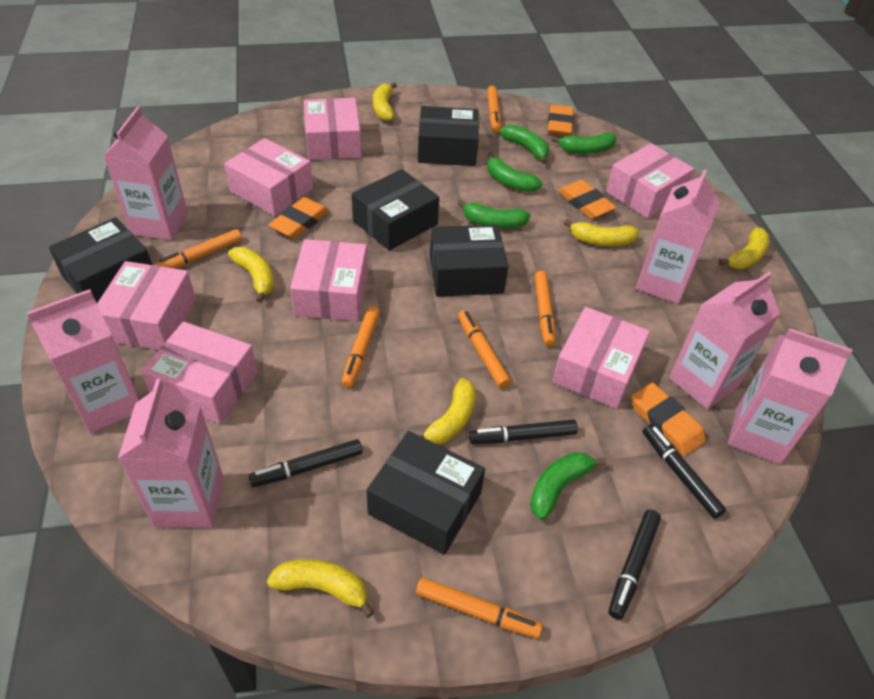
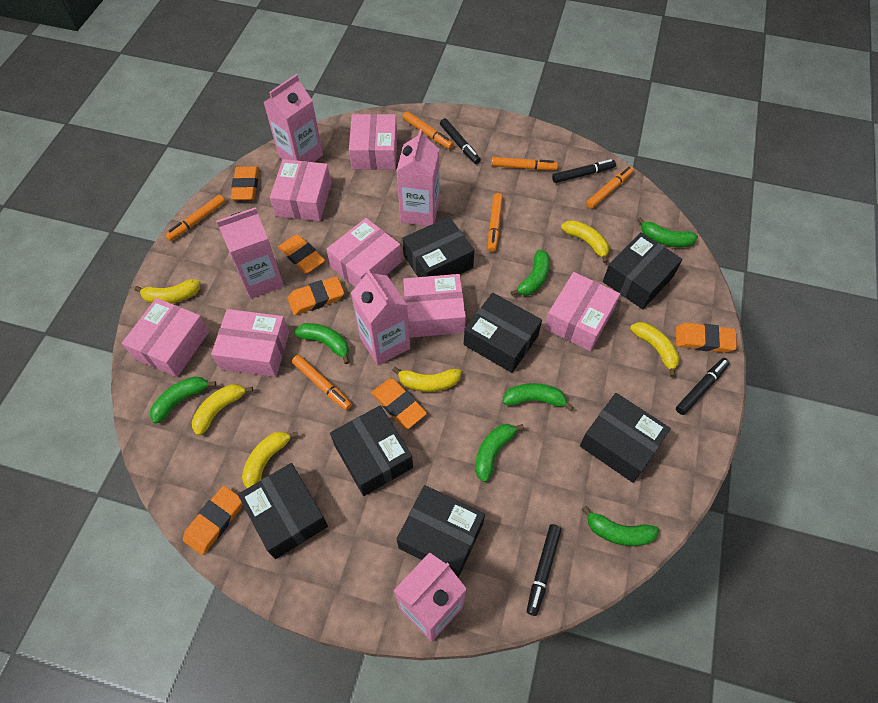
black box: [49,217,152,303] [352,169,439,251] [367,431,485,555] [418,106,479,166] [430,225,508,297] = 5 -> [238,463,328,559] [330,405,413,496] [397,485,485,578] [402,217,474,277] [464,293,542,373] [580,393,671,483] [603,232,682,309] = 7
green banana: [458,200,530,228] [487,153,543,192] [500,124,549,164] [530,452,606,520] [552,132,617,154] = 5 -> [150,376,216,424] [294,323,350,364] [475,424,524,482] [503,383,573,411] [511,249,550,296] [582,506,659,546] [637,217,698,247] = 7
orange eraser: [268,197,330,239] [547,104,574,136] [558,180,617,219] [631,383,706,457] = 4 -> [183,486,242,555] [231,166,259,200] [278,234,325,274] [288,276,344,315] [371,378,427,429] [676,323,737,353] = 6
pink carton: [26,289,139,433] [103,107,188,240] [118,379,224,528] [636,169,720,304] [669,272,780,409] [728,328,853,465] = 6 -> [216,207,284,299] [263,74,323,162] [351,268,410,365] [393,552,467,642] [397,129,439,226] = 5

